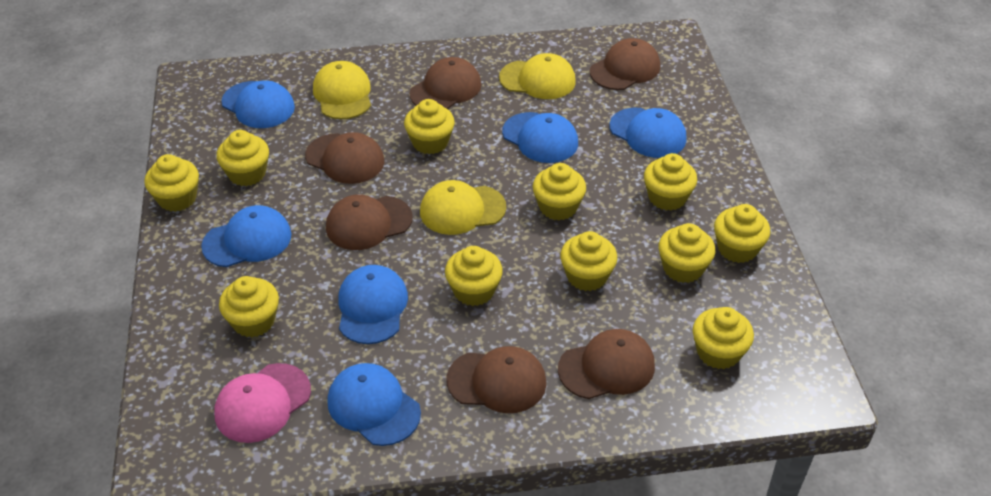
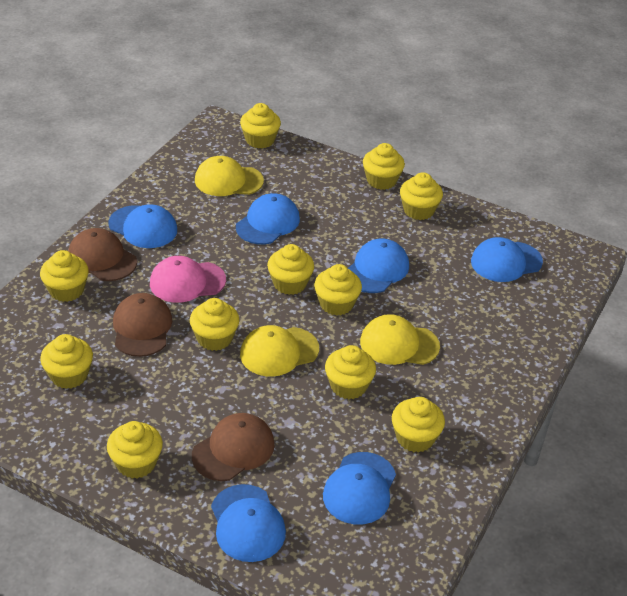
brown cap: [305,132,384,184] [326,194,413,250] [410,57,481,109] [446,346,546,413] [558,329,655,399] [590,38,660,90] = 6 -> [68,228,137,281] [113,293,172,357] [192,413,275,481] = 3

